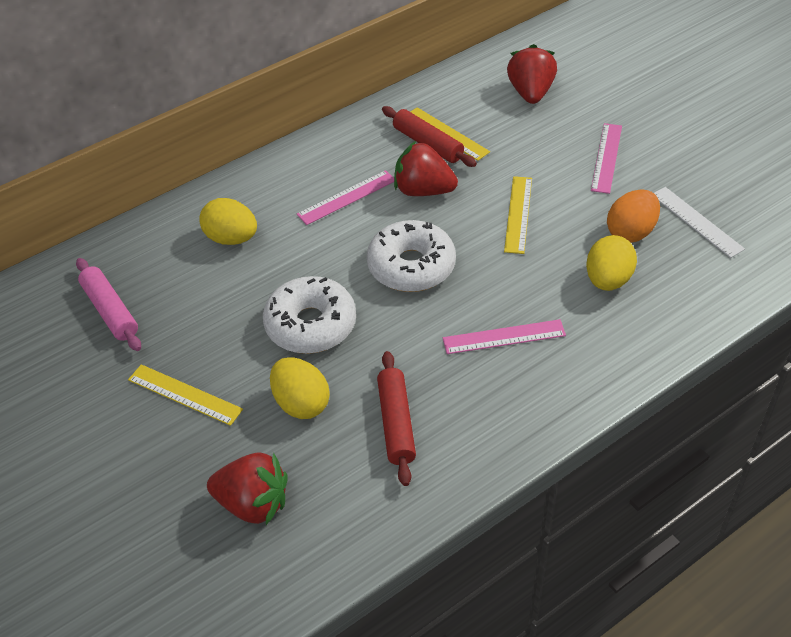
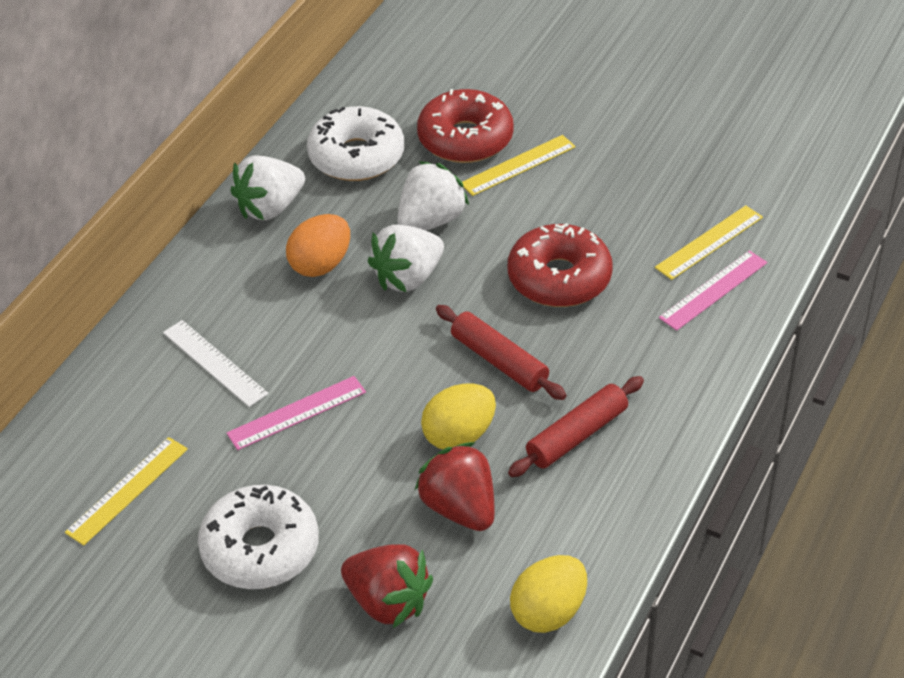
pink rolling pin: [76,258,141,351] = 1 -> none = 0
pink ruler: [297,170,394,225] [443,319,566,354] [591,123,622,194] = 3 -> [227,376,366,450] [659,250,767,331] = 2
red donut: none = 0 -> [417,89,514,163] [508,223,613,307] = 2
red strawberry: [207,452,288,525] [394,141,458,196] [507,44,557,104] = 3 -> [341,544,433,628] [415,442,495,531] = 2
white strawberry: none = 0 -> [231,155,305,220] [368,225,444,292] [397,161,469,230] = 3
yellow egg: [199,198,257,245] [270,357,330,419] [586,235,637,291] = 3 -> [421,384,496,449] [510,555,587,633] = 2

